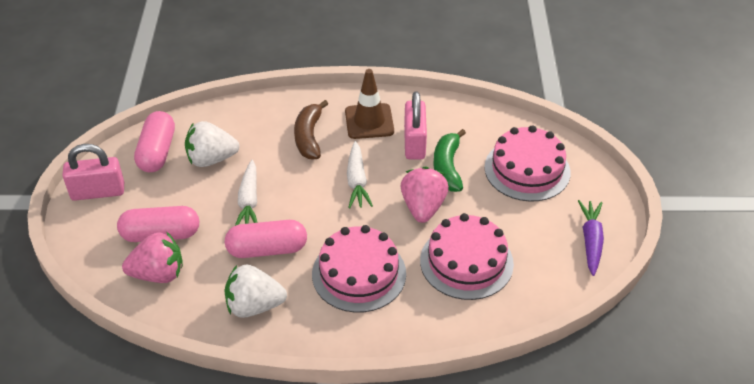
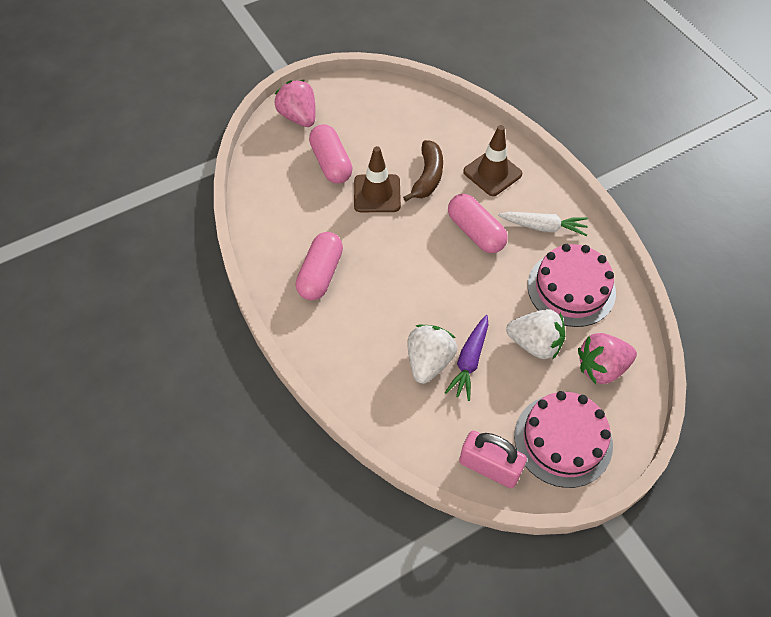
brown traffic cone: [345,69,394,139] = 1 -> [354,146,401,212] [463,125,522,196] = 2
green banana: [433,129,466,192] = 1 -> none = 0
pink cake: [312,225,406,313] [420,213,514,300] [484,125,571,202] = 3 -> [514,391,613,488] [527,244,616,327] = 2
pink padlock: [62,144,124,201] [404,91,427,159] = 2 -> [459,431,527,488] = 1
white carrot: [235,160,258,226] [347,141,373,208] = 2 -> [498,212,588,236] = 1

